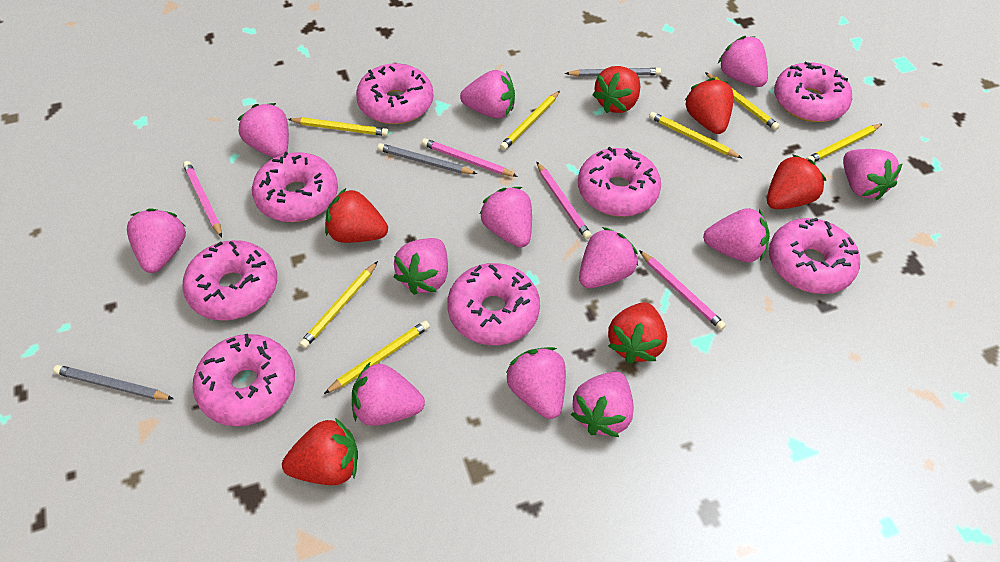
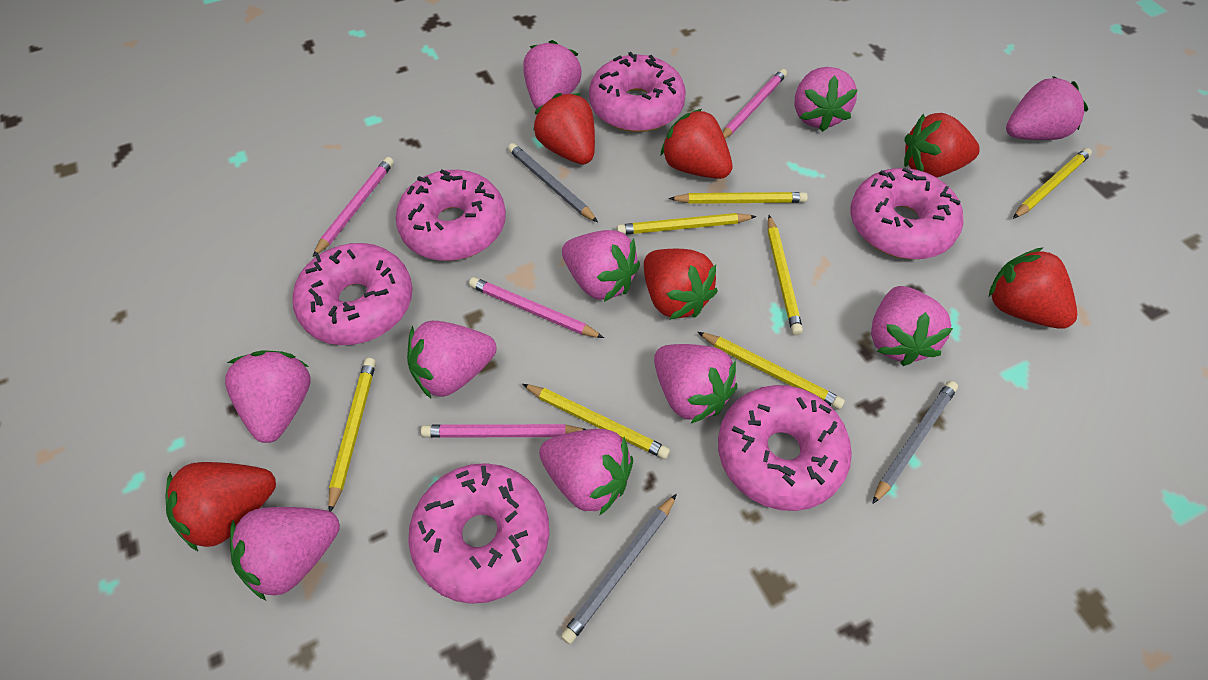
pink donut: [182,240,277,321] [192,334,295,426] [252,152,338,222] [356,63,433,124] [447,263,540,345] [578,147,661,217] [769,218,860,294] [774,62,852,122] = 8 -> [292,243,413,345] [395,170,506,261] [408,463,549,604] [589,52,686,132] [718,385,852,511] [850,167,963,259] = 6
pink strawberry: [127,208,186,273] [237,103,289,158] [352,362,425,426] [394,238,448,295] [460,70,515,118] [480,187,532,248] [506,347,566,419] [571,372,634,437] [579,227,638,288] [703,208,770,262] [718,36,768,87] [843,149,903,200] = 12 -> [225,350,311,443] [230,507,340,601] [407,321,496,398] [524,40,582,109] [539,429,633,516] [562,230,640,302] [654,344,737,423] [795,67,857,132] [871,286,953,366] [1006,76,1088,140] = 10

